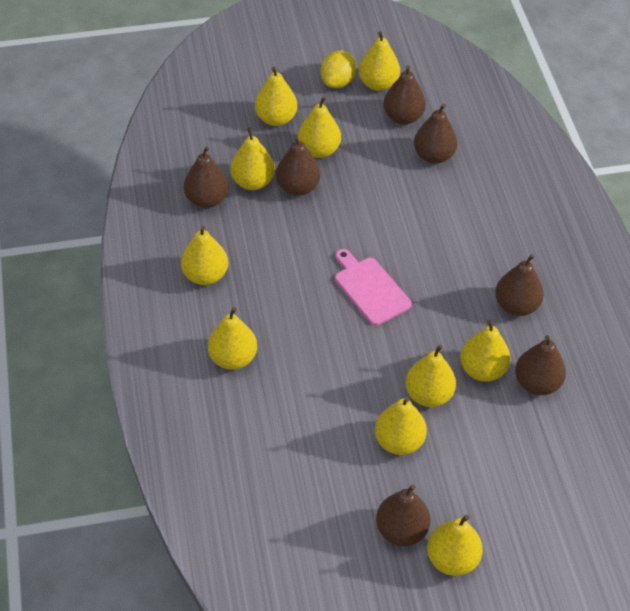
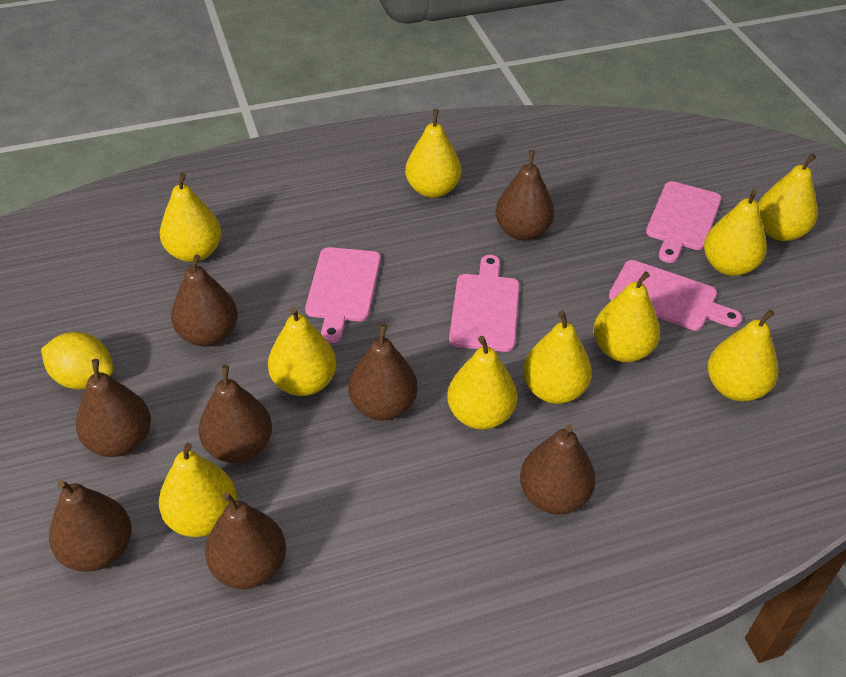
brown pear: [184,146,229,208] [276,136,320,196] [376,484,431,546] [383,65,426,125] [414,104,458,164] [495,254,544,316] [515,335,566,395] = 7 -> [49,480,131,572] [76,359,151,457] [171,254,238,346] [199,365,272,463] [205,492,286,589] [348,324,418,420] [495,150,554,240] [520,424,596,515] = 8
pink cutting board: [335,249,412,326] = 1 -> [305,247,381,343] [449,255,520,352] [609,260,742,331] [646,181,721,263] = 4

